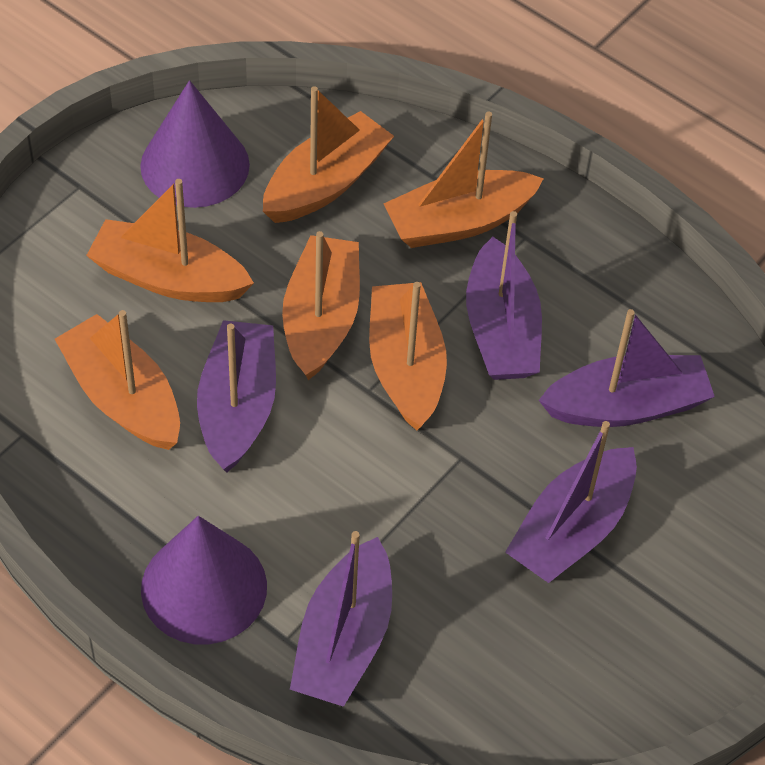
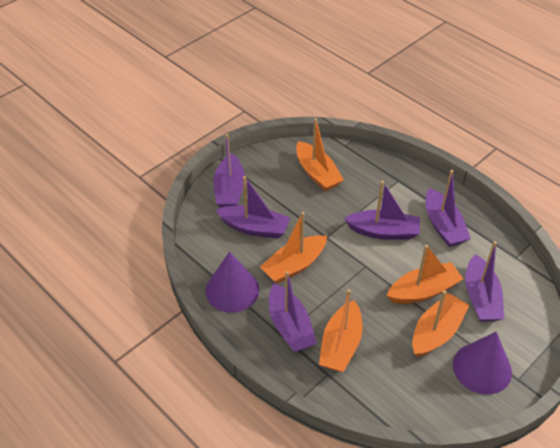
orange boat: [55,310,180,450] [86,179,254,302] [263,86,394,223] [282,231,360,380] [369,282,447,431] [383,112,544,248] = 6 -> [260,212,327,284] [296,118,344,191] [319,289,362,372] [387,245,463,304] [412,290,469,357] = 5
purple boat: [197,320,276,473] [290,531,392,707] [466,211,542,380] [505,421,637,583] [539,309,715,427] = 5 -> [214,134,245,208] [216,176,290,239] [269,271,317,352] [344,181,420,240] [426,170,471,247] [465,241,504,322] = 6

